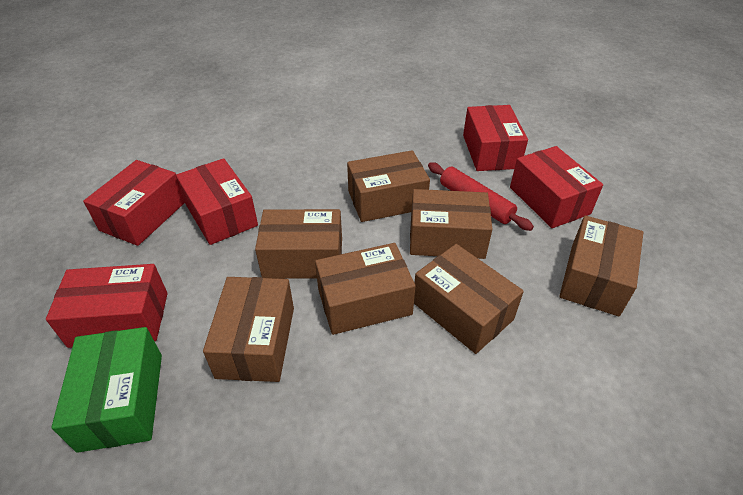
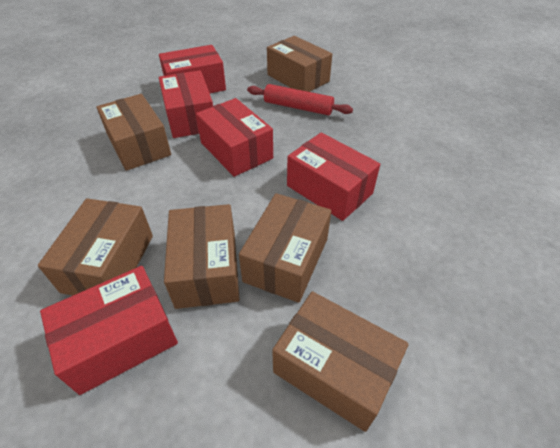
brown box: [203,277,294,382] [255,209,342,279] [315,243,416,335] [347,150,430,222] [410,189,493,259] [414,244,524,354] [559,216,643,316] = 7 -> [38,198,153,296] [96,94,171,171] [164,204,240,309] [239,193,331,303] [267,36,332,92] [272,291,409,432] = 6
green box: [52,327,162,453] = 1 -> none = 0

